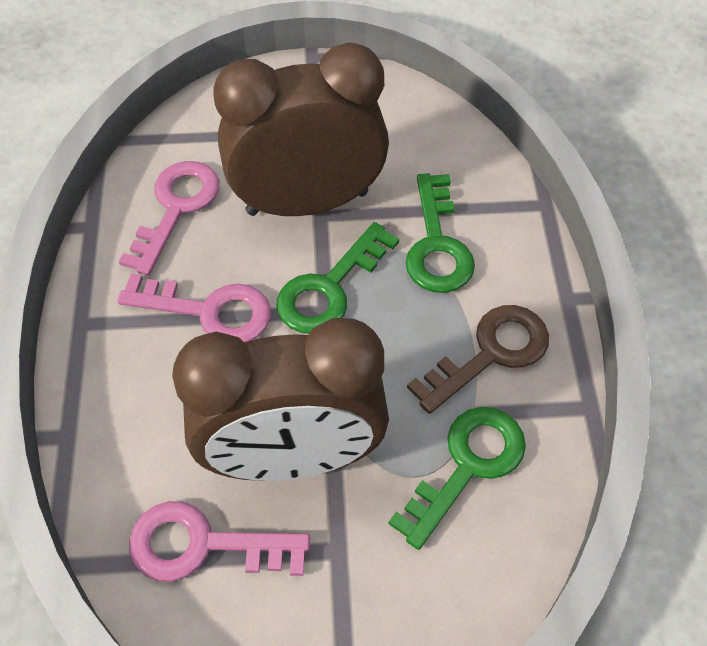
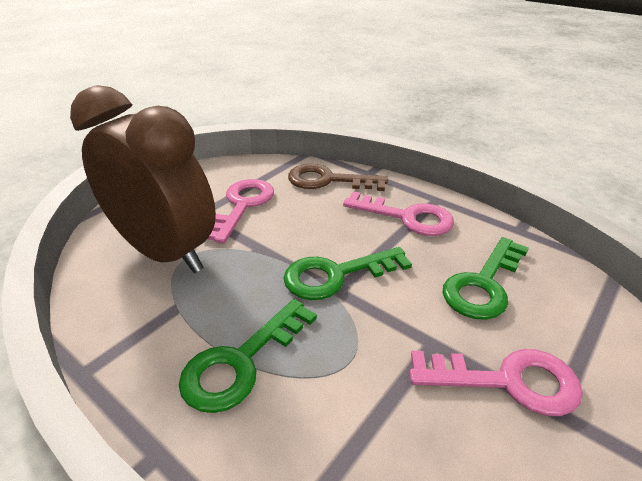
brown clock: [172,318,389,481] [213,42,389,216] = 2 -> [70,85,216,273] = 1

